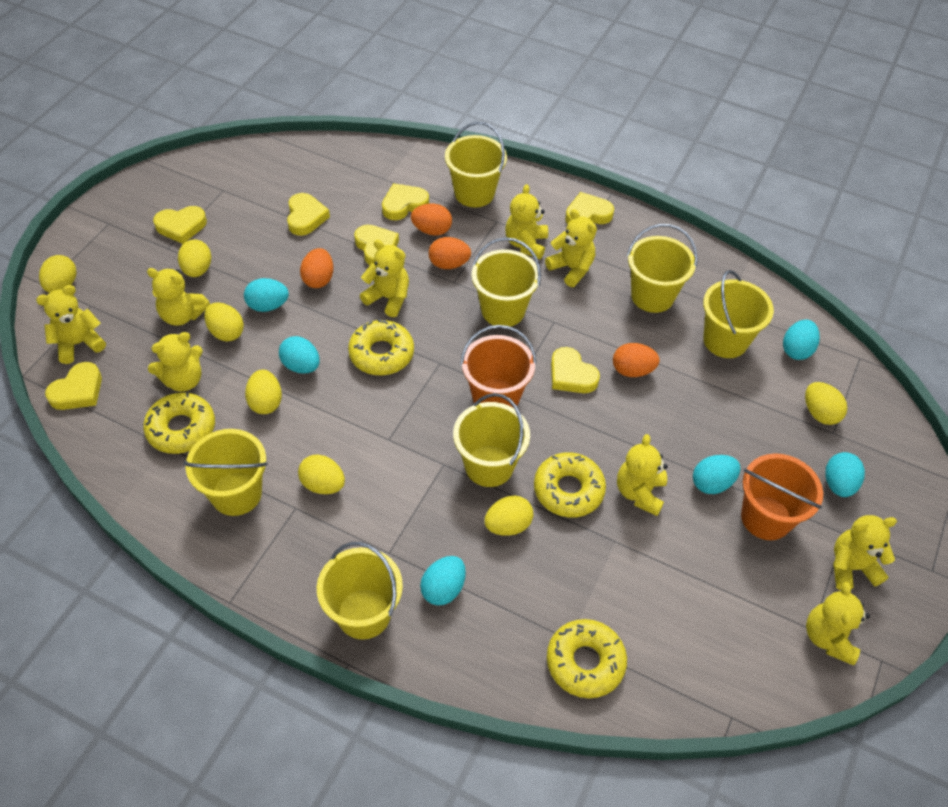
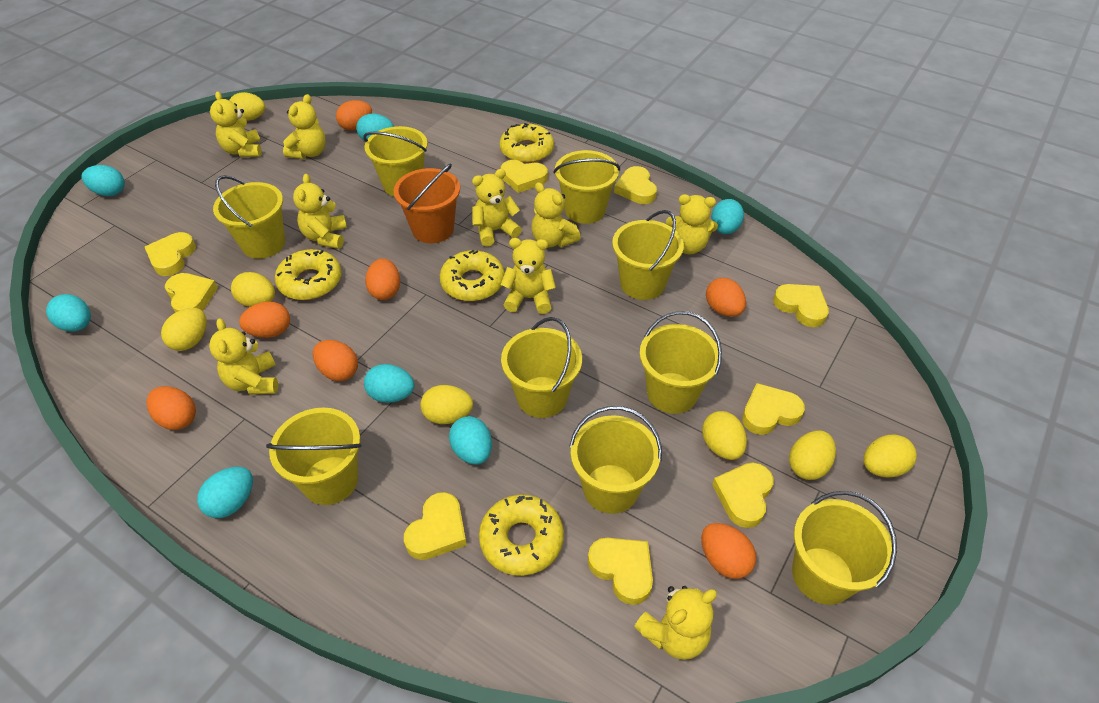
orange bucket: [460,325,537,408] [741,453,823,540] = 2 -> [393,163,460,243] = 1
orange egg: [300,248,333,288] [411,204,452,236] [429,237,471,269] [613,343,660,377] = 4 -> [146,386,196,430] [239,301,290,338] [313,340,358,381] [336,100,372,131] [365,258,400,300] [701,523,756,579] [706,278,746,317] = 7
turquoise egg: [244,278,289,312] [279,336,320,374] [420,556,466,605] [693,455,740,494] [783,319,820,360] [825,452,865,497] = 6 -> [46,294,91,331] [81,165,125,196] [197,467,253,518] [356,113,394,140] [364,364,414,403] [449,416,492,465] [711,199,744,234] = 7
yellow bucket: [183,429,268,516] [317,542,403,639] [445,122,507,207] [453,393,530,487] [472,237,541,327] [627,224,698,313] [703,270,774,358] = 7 -> [213,175,285,259] [266,408,362,505] [363,126,428,196] [501,317,582,418] [553,150,620,224] [569,406,662,514] [612,210,684,300] [640,311,722,414] [792,491,897,605] = 9
yellow heart: [45,362,102,410] [153,206,207,244] [287,193,330,236] [354,225,399,265] [382,183,429,220] [551,347,600,393] [565,192,614,224] = 7 -> [145,232,196,276] [165,273,218,313] [404,492,467,560] [501,160,548,193] [588,538,653,605] [614,166,657,204] [712,463,774,528] [742,383,805,435] [773,284,829,327] = 9

